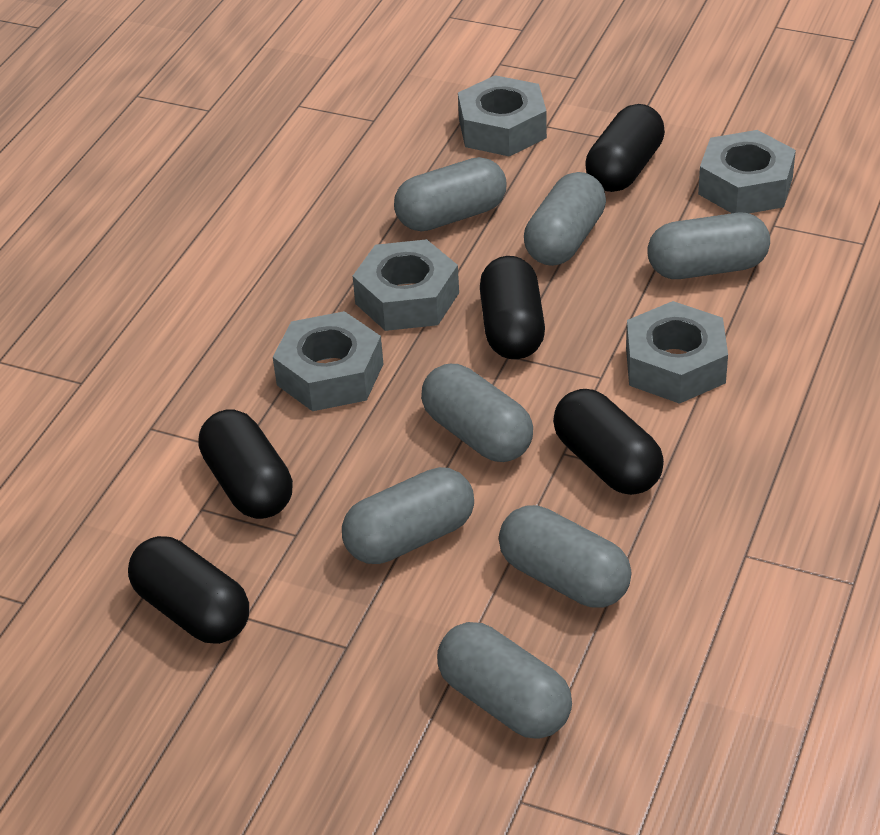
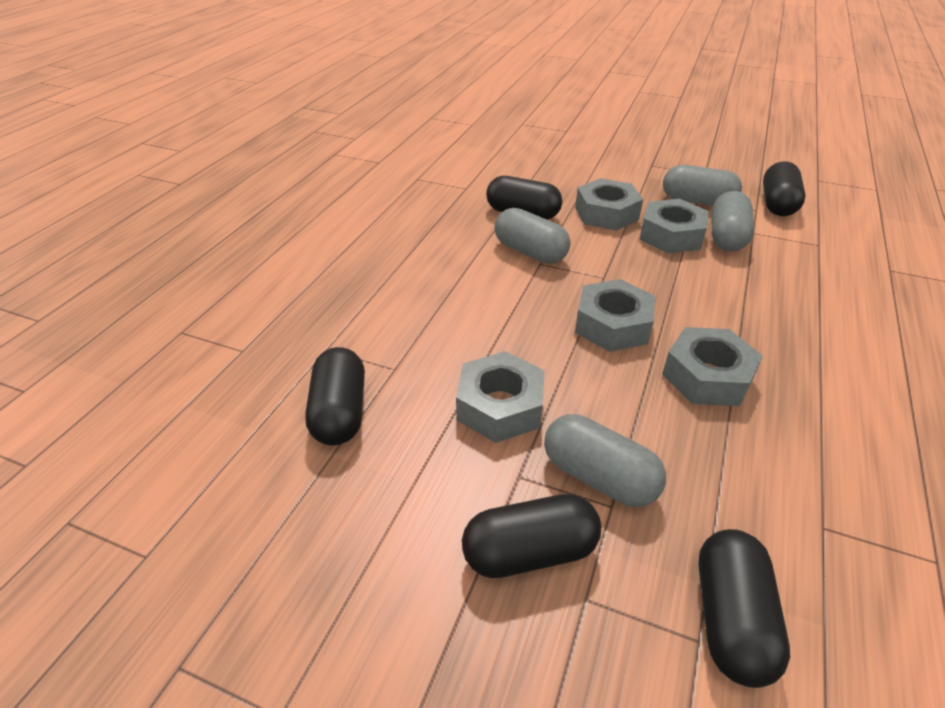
grey capsule: [342,467,474,564] [394,157,506,231] [421,364,533,462] [437,622,572,739] [499,505,632,607] [524,172,606,266] [647,213,770,279] = 7 -> [495,208,571,264] [544,414,666,507] [663,165,742,206] [712,191,754,251] = 4

